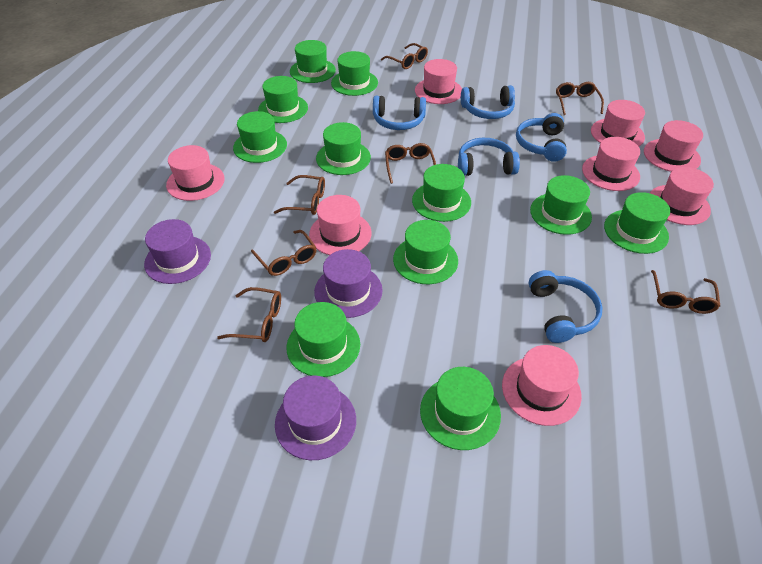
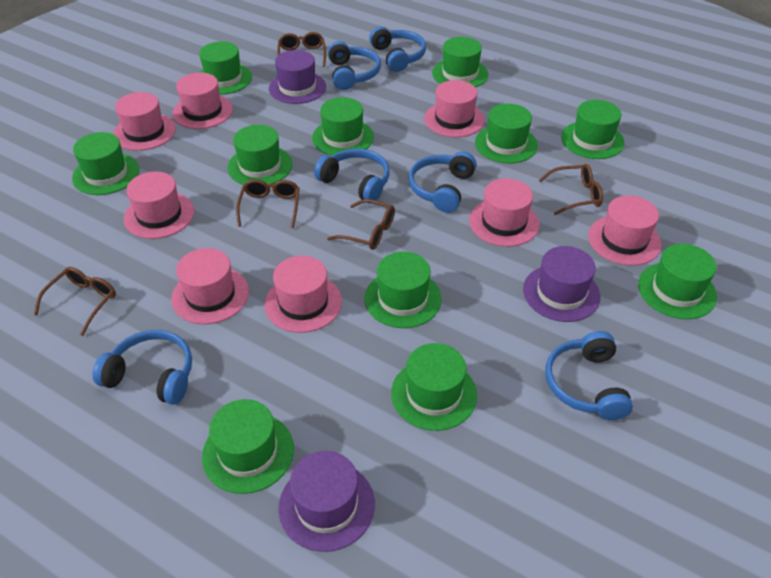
blue headphones: [373,95,426,130] [458,138,520,176] [461,85,515,119] [516,113,567,162] [529,270,603,343] = 5 -> [92,330,192,405] [314,148,390,203] [328,41,381,90] [369,26,426,72] [409,151,477,213] [545,331,633,420] = 6
brown glasses: [217,287,281,342] [251,230,317,276] [274,175,325,215] [381,43,428,69] [385,143,436,184] [556,82,604,115] [651,270,720,314] = 7 -> [34,267,116,336] [236,179,299,228] [277,32,326,67] [327,199,395,250] [539,164,603,215] = 5

